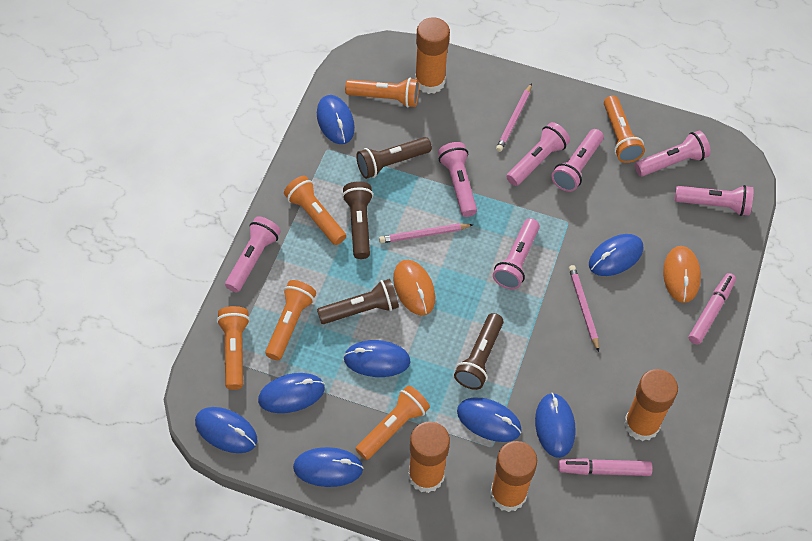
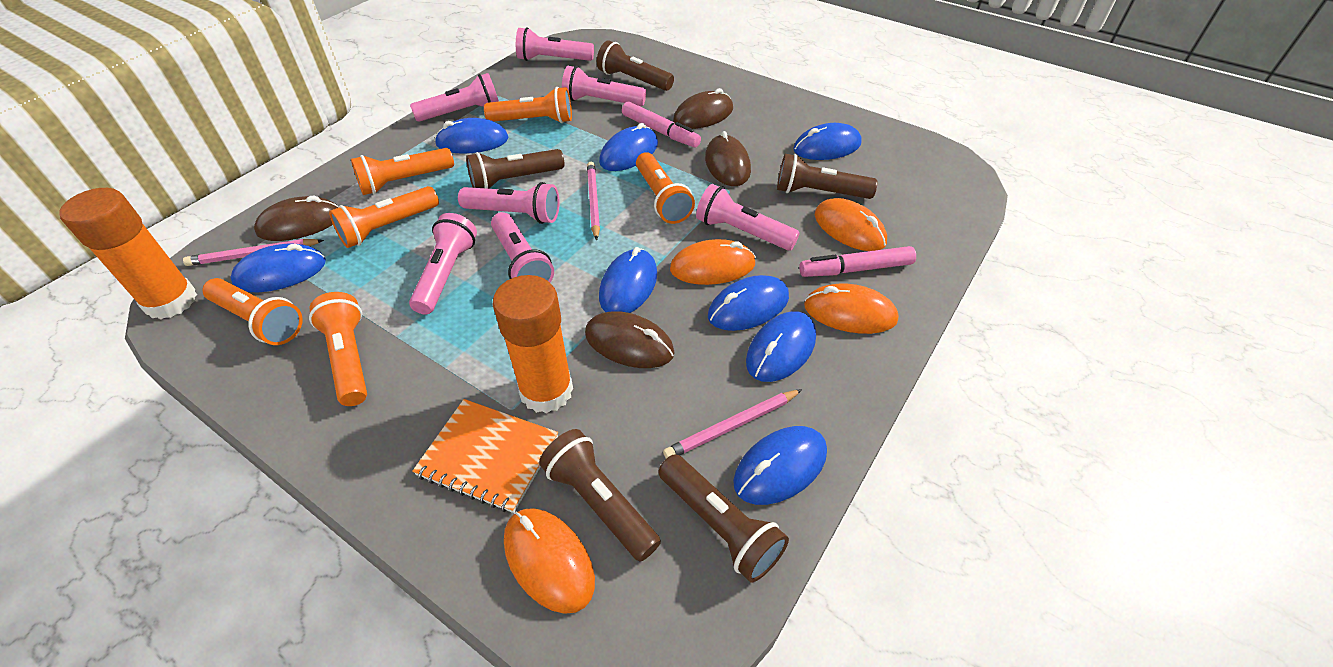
brown flashlight: [317,279,399,324] [342,181,373,259] [356,137,432,179] [454,313,504,390] = 4 -> [466,149,564,189] [539,429,661,562] [597,40,674,91] [658,454,789,583] [777,154,878,199] = 5
brown mouse: none = 0 -> [254,196,339,241] [585,311,675,368] [673,88,733,129] [705,131,751,186] = 4
orange glue stick: [408,422,450,493] [415,17,450,94] [490,441,537,512] [624,369,678,441] = 4 -> [59,188,197,319] [493,275,573,413] = 2
orange mouse: [393,260,435,315] [663,246,701,303] = 2 -> [504,508,595,614] [670,239,756,285] [804,283,898,334] [815,198,887,251] = 4
orange notebook: none = 0 -> [412,399,558,513] = 1

